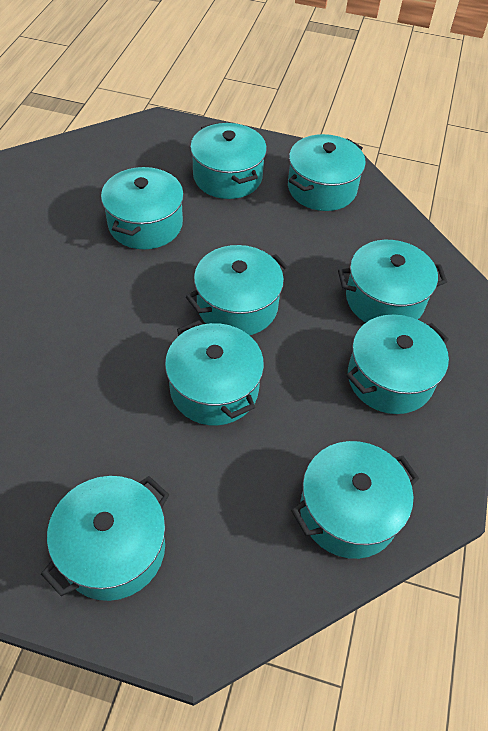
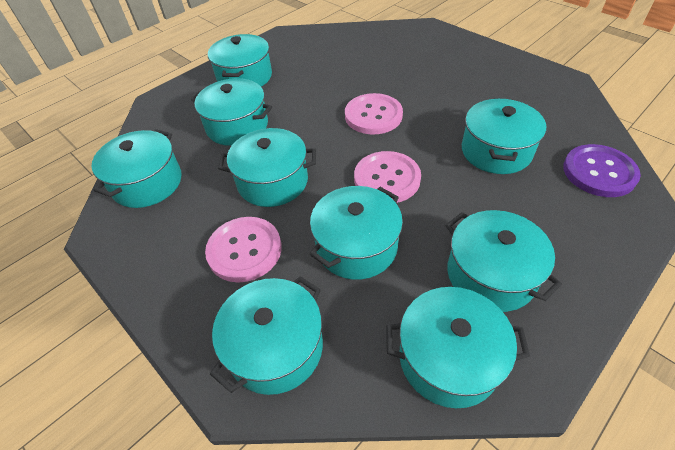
pink button: none = 0 -> [205,217,282,283] [345,93,403,134] [354,151,421,203] = 3
purple button: none = 0 -> [563,144,641,197] = 1

